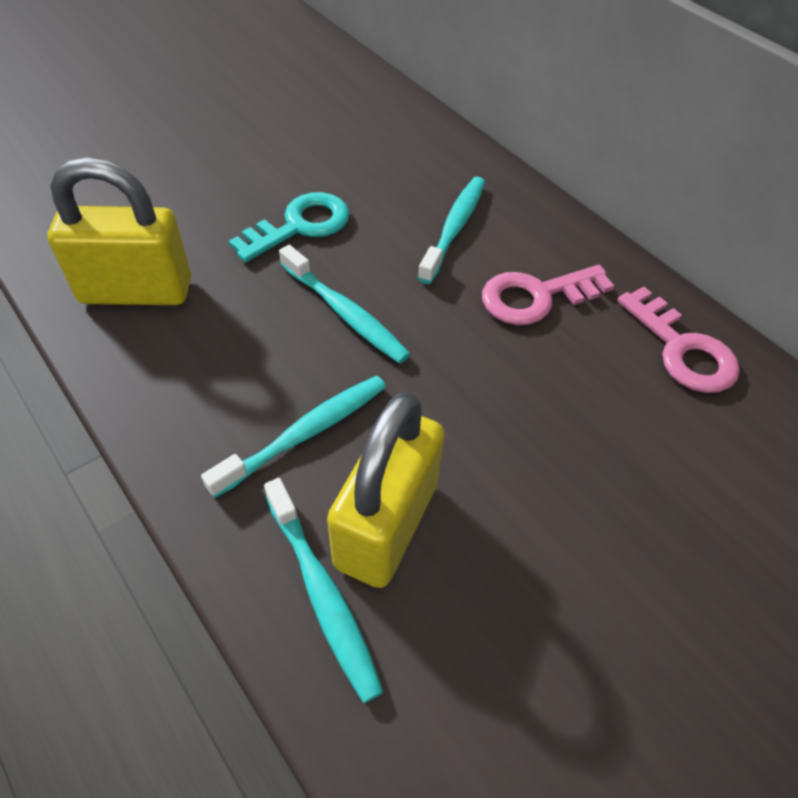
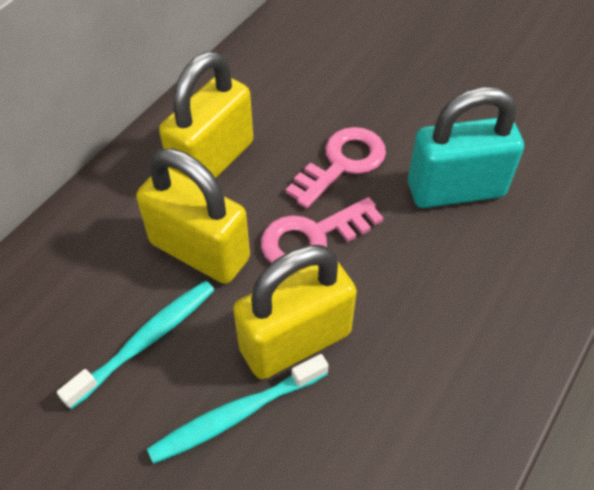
turquoise key: [229,192,350,262] = 1 -> none = 0
turquoise padlock: none = 0 -> [408,87,524,208] = 1
turquoise toothbrush: [201,376,386,498] [264,478,383,703] [279,245,410,364] [418,177,485,284] = 4 -> [57,281,214,409] [147,354,328,464] = 2
yellow padlock: [48,157,191,305] [327,392,445,588] = 2 -> [136,148,250,284] [159,51,253,179] [233,245,357,379] = 3

